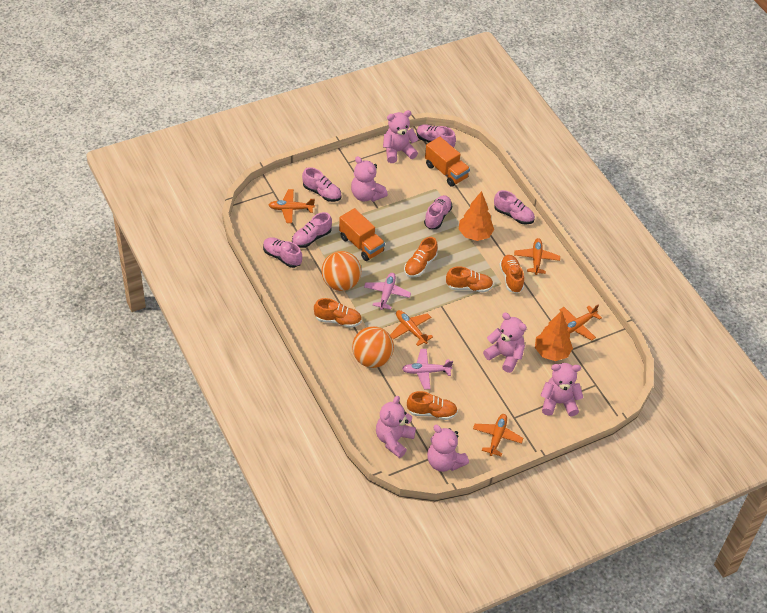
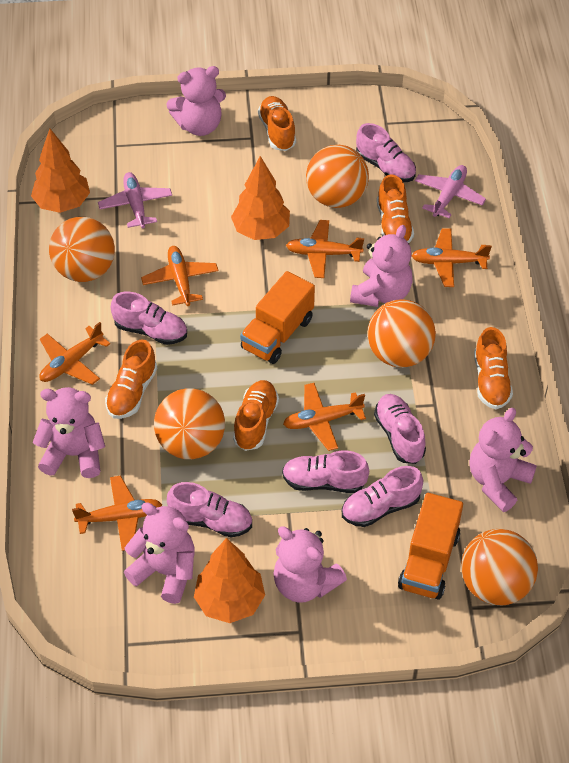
orange ball: [322,251,361,291] [352,326,394,368] = 2 -> [49,217,115,282] [154,388,225,459] [306,145,369,208] [367,299,436,368] [461,529,538,606] = 5
orange plane: [269,189,315,223] [390,310,433,346] [473,414,523,456] [514,238,560,275] [560,304,602,341] = 5 -> [39,322,110,385] [72,475,162,551] [141,246,218,306] [283,383,366,451] [286,220,364,278] [411,228,492,287] = 6
orange tree: [459,191,494,241] [535,311,573,361] = 2 -> [31,129,90,213] [194,538,265,623] [231,156,290,240] = 3

